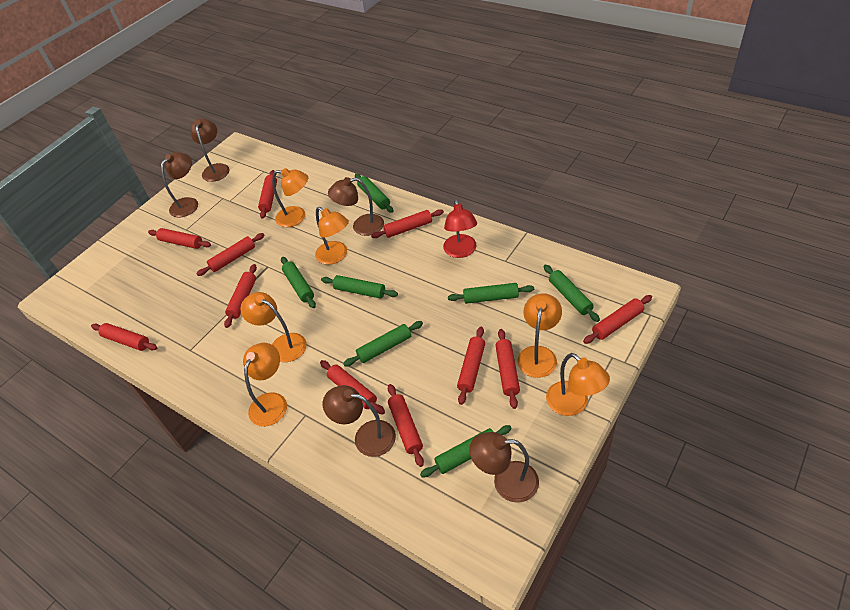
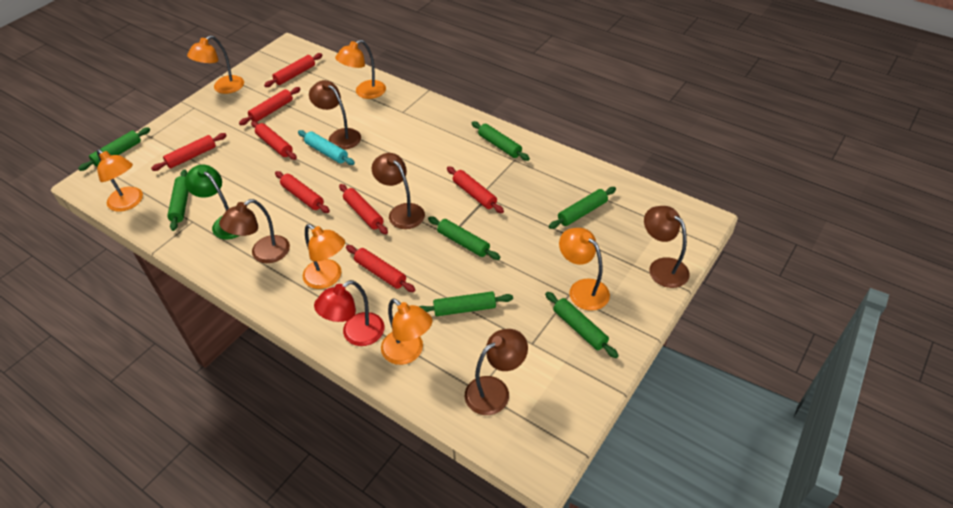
green lamp: none = 0 -> [184,165,239,239] = 1
red rolling pin: [91,323,157,351] [148,228,211,249] [197,233,264,276] [224,264,257,328] [258,170,277,219] [320,360,385,415] [371,209,444,238] [388,384,424,467] [457,327,485,405] [495,329,520,409] [583,295,652,344] = 11 -> [151,133,227,171] [239,87,300,125] [251,121,297,160] [264,53,323,87] [275,171,330,213] [339,184,388,234] [346,245,415,292] [447,166,504,213] = 8
turquoise rolling pin: none = 0 -> [298,130,355,165] = 1

